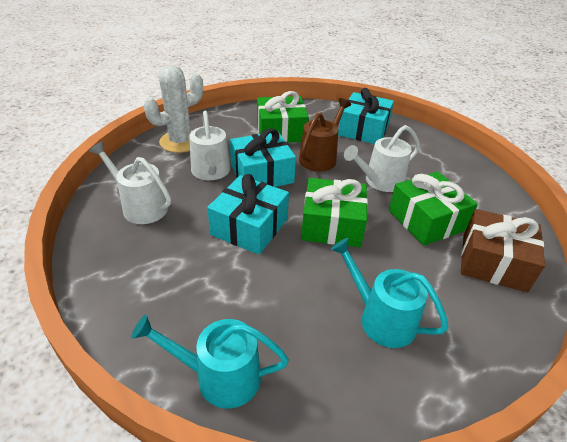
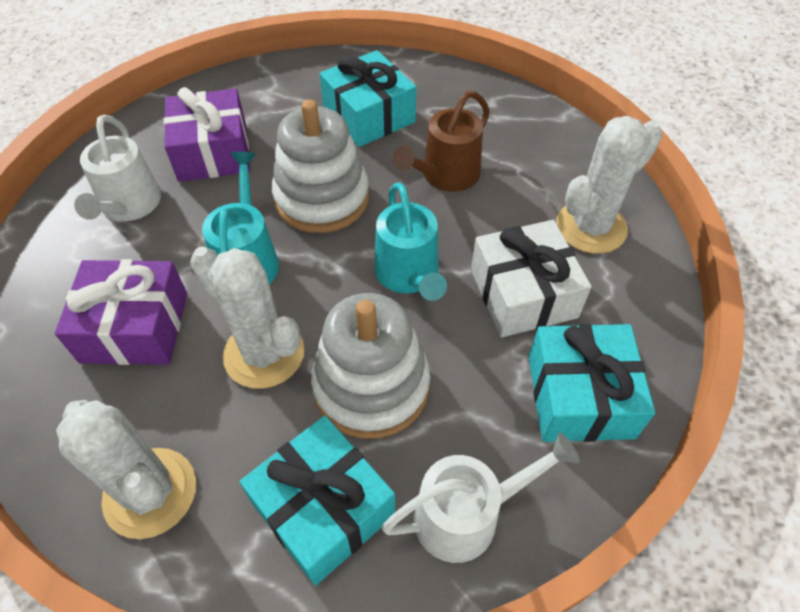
brown gift: [461,209,545,292] = 1 -> none = 0
green gift: [257,91,309,143] [301,178,368,247] [389,171,478,246] = 3 -> none = 0
purple gift: none = 0 -> [55,259,187,365] [164,87,250,182] = 2
white cactus: [144,65,203,153] = 1 -> [56,400,196,539] [190,247,304,389] [556,116,662,254] = 3
white gift: none = 0 -> [471,220,592,337] = 1
white stacking toy: none = 0 -> [272,100,369,233] [311,293,430,439] = 2
white watering can: [89,142,171,224] [189,111,230,180] [344,125,420,192] = 3 -> [74,115,161,221] [382,433,579,563] = 2

